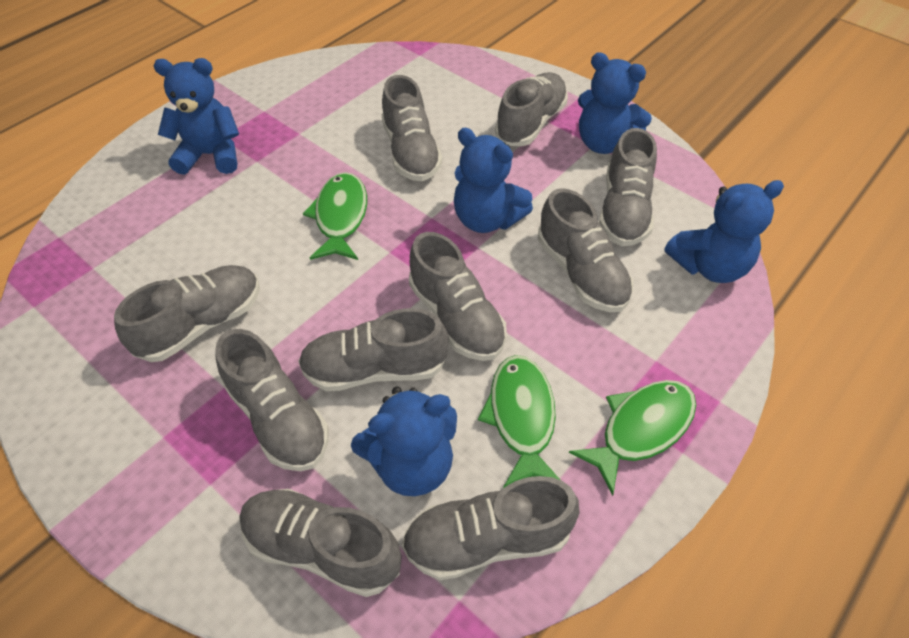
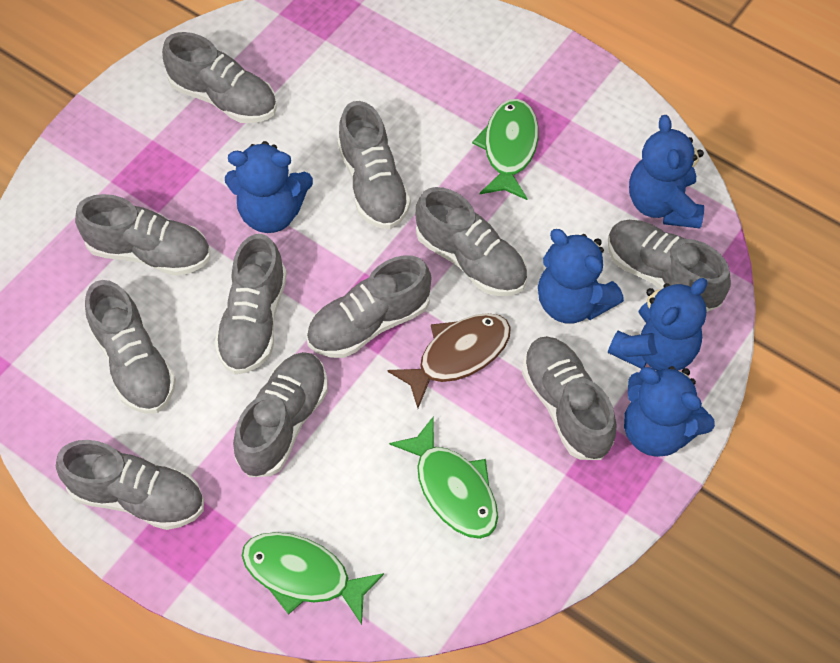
brown fish: none = 0 -> [387,313,511,408] = 1
grey shoe: [114,265,260,362] [215,329,329,471] [240,489,401,597] [298,308,449,391] [382,75,442,181] [402,476,580,580] [409,232,507,361] [495,72,568,146] [538,188,633,312] [599,128,657,246] = 10 -> [56,440,204,530] [75,194,210,276] [85,280,176,414] [162,32,277,123] [214,234,287,374] [233,352,328,477] [306,255,431,358] [338,101,411,229] [416,187,527,296] [522,336,616,460] [608,220,731,312] = 11

